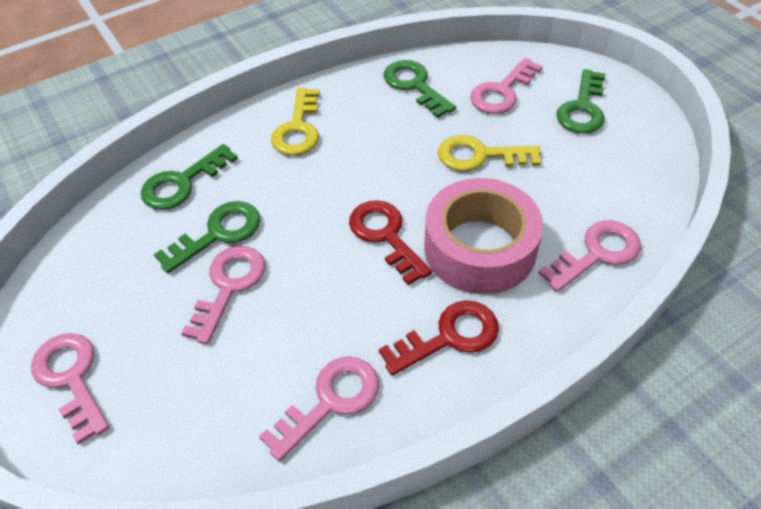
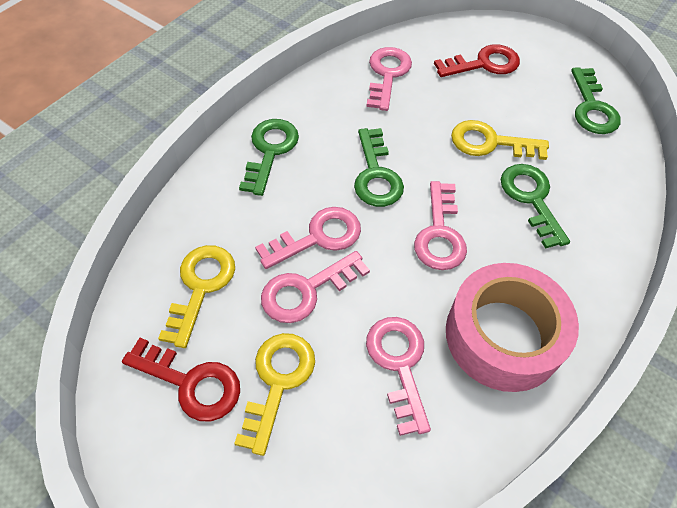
yellow key: [271,88,320,156] [438,135,541,171] = 2 -> [158,245,235,348] [234,333,315,456] [451,120,549,160] = 3

